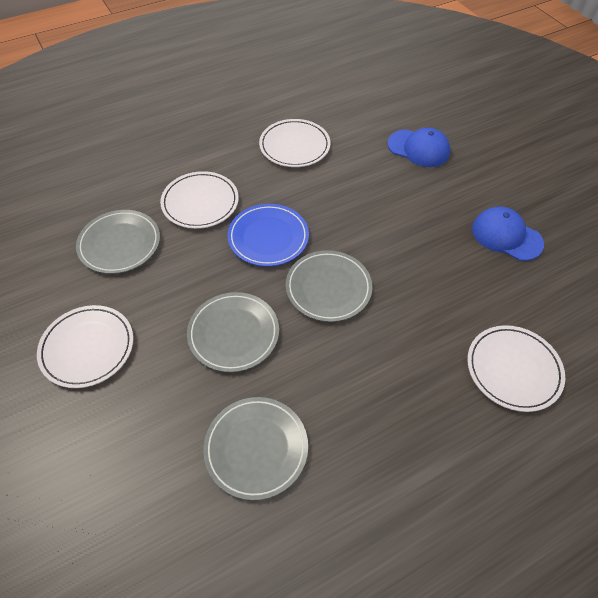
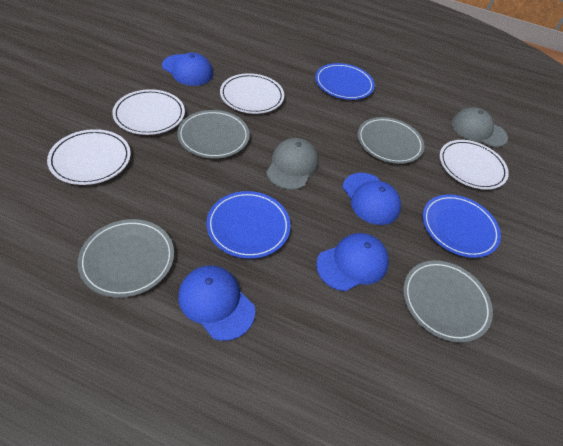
blue cap: [387,128,450,167] [472,207,544,261] = 2 -> [162,53,213,86] [178,265,255,341] [316,233,389,291] [343,173,401,225] = 4
blue plate: [228,204,309,267] = 1 -> [206,191,291,259] [315,63,375,100] [423,194,501,258] = 3
grey cap: none = 0 -> [266,138,319,190] [451,107,508,147] = 2

